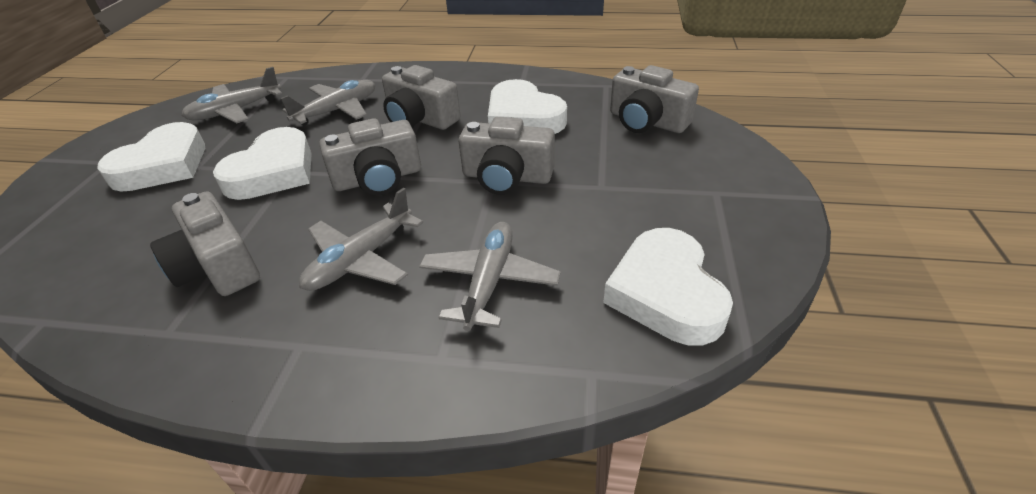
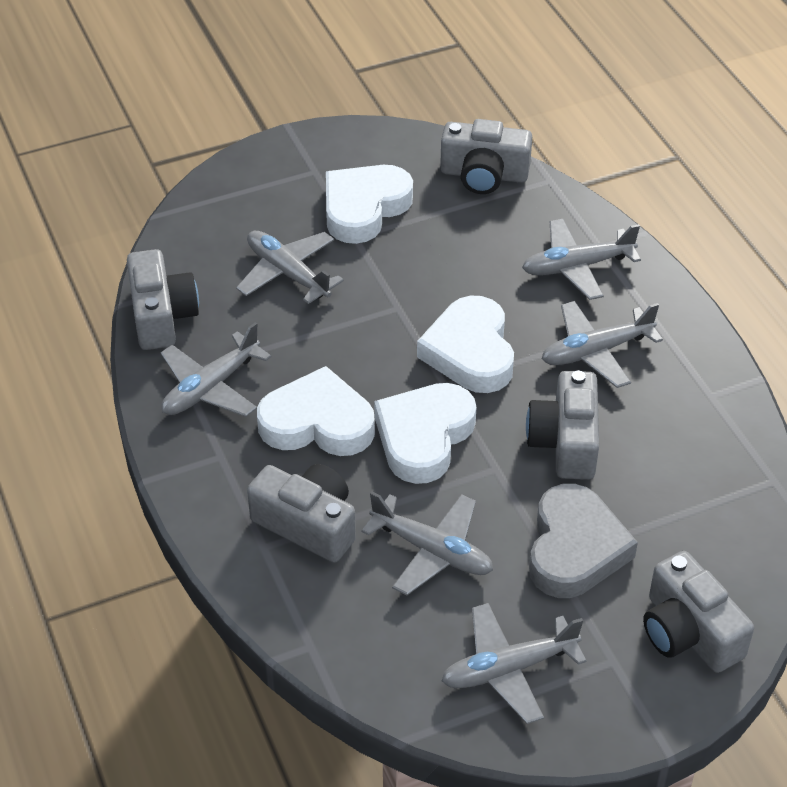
grey heart: none = 0 -> [529,484,638,598] = 1
grey plane: [181,67,282,124] [280,80,375,125] [299,188,423,291] [419,222,561,331] = 4 -> [161,322,272,417] [236,231,344,304] [361,491,493,595] [442,603,587,724] [522,219,641,300] [542,301,663,388] = 6

